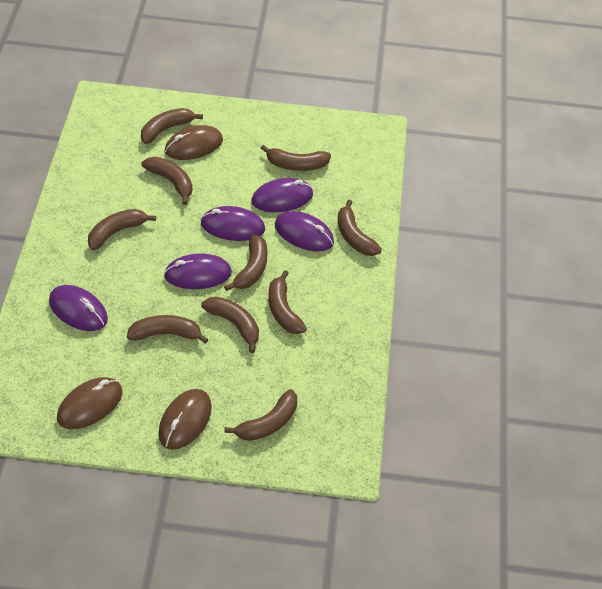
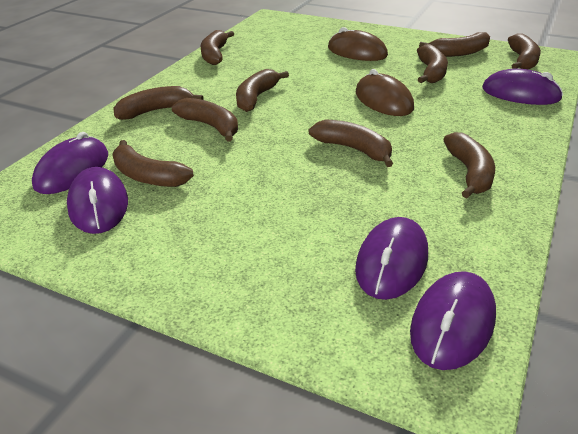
brown mouse: [57,377,122,429] [158,389,212,450] [165,125,223,160] = 3 -> [328,27,388,61] [356,69,414,116] = 2

